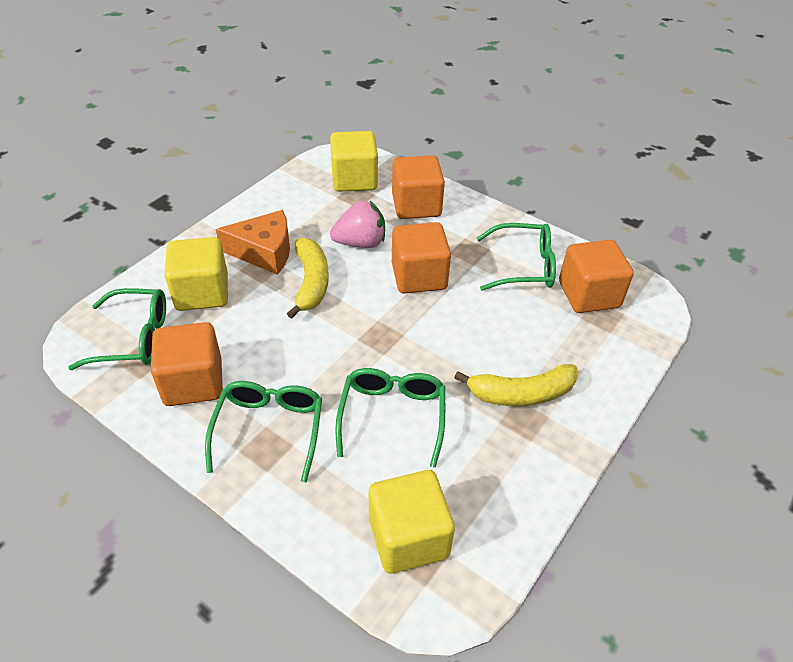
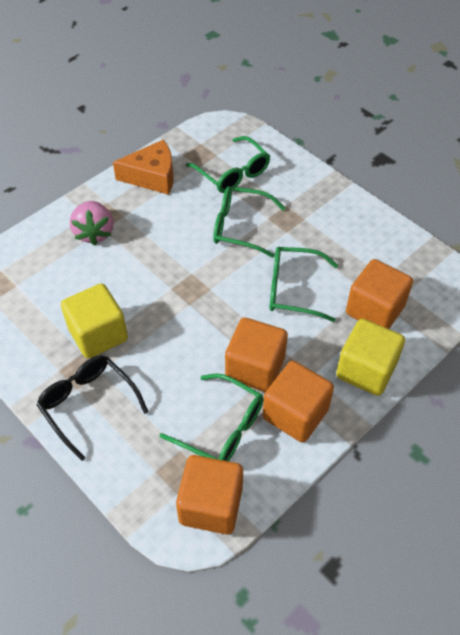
black glasses: none = 0 -> [37,355,148,461] = 1
yellow banana: [287,238,329,319] [454,364,578,406] = 2 -> none = 0
yellow cube: [165,237,228,311] [330,131,378,192] [369,470,455,574] = 3 -> [61,283,128,359] [336,319,405,396] = 2

